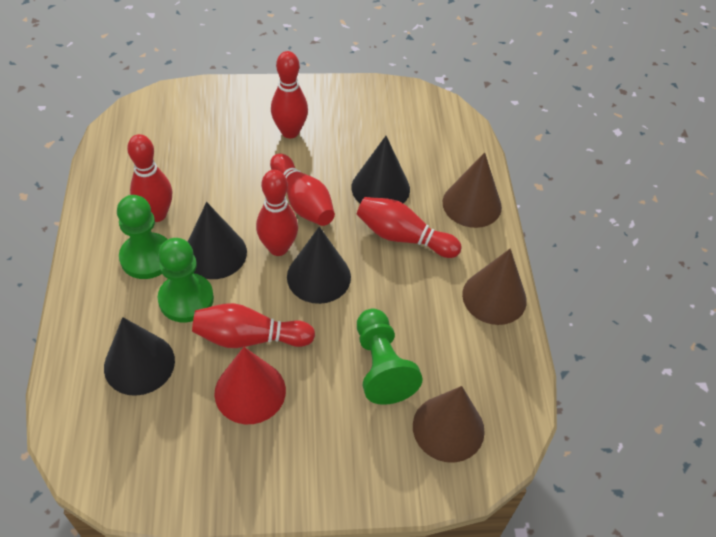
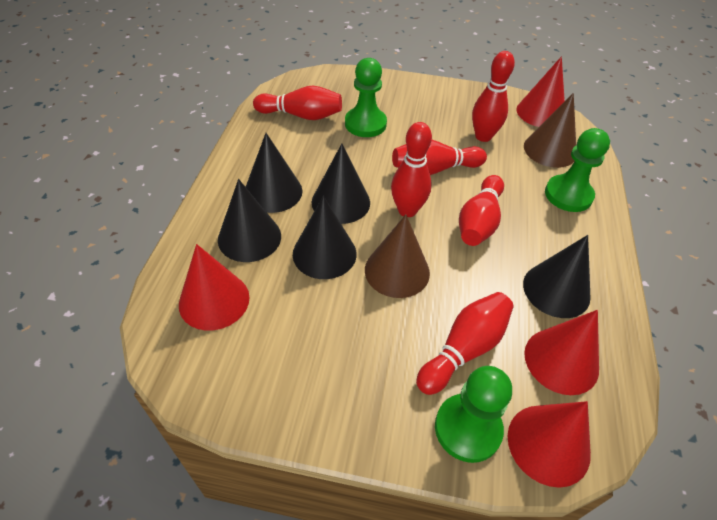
black cone: [104,317,175,396] [188,202,247,279] [287,227,351,304] [352,136,410,204] = 4 -> [218,179,281,262] [246,133,302,213] [293,196,357,279] [312,144,370,224] [523,235,591,318] = 5
brown cone: [413,386,485,463] [443,152,502,228] [462,249,527,325] = 3 -> [365,214,430,298] [524,93,576,168] = 2
red cone: [214,347,286,424] = 1 -> [179,244,250,331] [508,401,591,488] [516,56,565,127] [524,310,599,395] = 4

